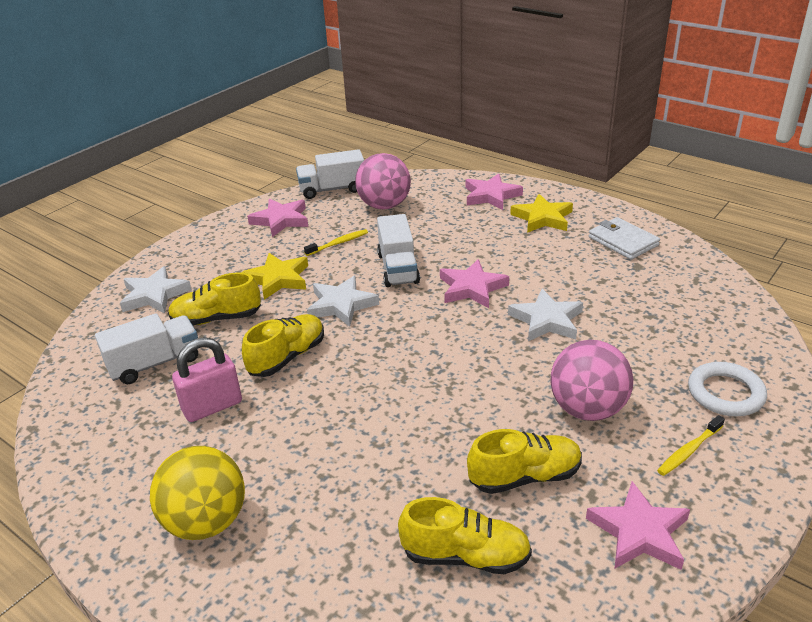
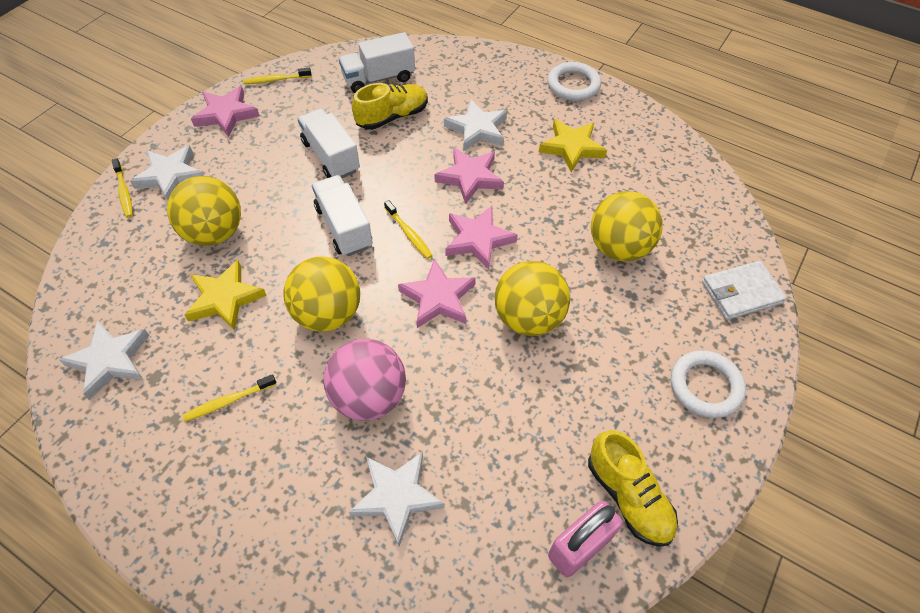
pink ball: [355,153,411,210] [550,340,633,421] = 2 -> [324,339,406,421] = 1
white ring: [688,362,767,416] = 1 -> [547,62,601,101] [671,351,746,418] = 2
white star: [120,266,192,314] [307,276,379,327] [508,289,583,341] = 3 -> [59,321,150,400] [130,145,204,200] [349,452,445,546] [444,100,507,151] = 4
yellow ball: [150,446,245,540] = 1 -> [167,176,241,246] [283,256,360,332] [495,261,570,336] [591,191,663,261] = 4
yellow shoe: [168,272,261,326] [242,314,324,377] [398,497,532,574] [467,429,582,494] = 4 -> [352,83,428,130] [588,430,678,547] = 2
yellow toothbrush: [304,229,368,256] [657,415,725,476] = 2 -> [112,158,133,218] [182,374,276,422] [243,68,311,84] [384,200,433,259] = 4

